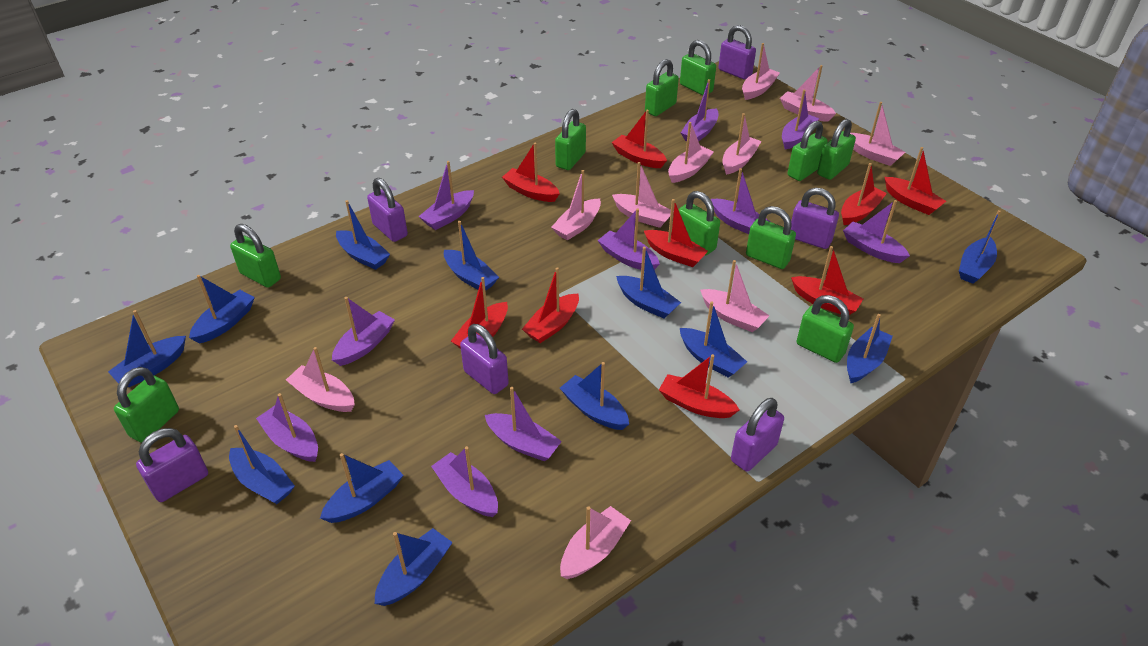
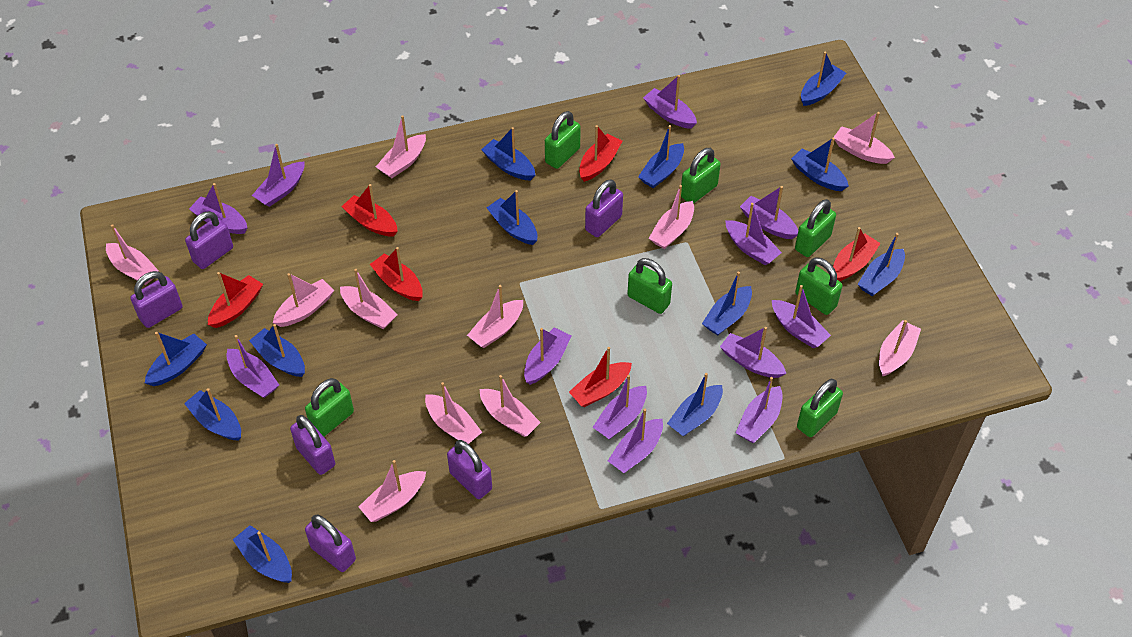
green padlock: [114,367,179,443] [230,224,281,288] [555,109,586,170] [645,59,679,116] [679,191,720,255] [680,40,716,95] [746,206,796,269] [788,121,828,181] [797,295,854,363] [817,119,856,180] = 10 -> [305,378,354,437] [545,111,581,169] [627,258,672,314] [681,148,721,204] [795,199,836,257] [795,257,843,315] [797,379,843,437] = 7
pink boat: [286,347,355,412] [551,170,601,240] [560,506,631,579] [612,162,674,228] [668,122,714,183] [700,260,769,332] [722,113,761,175] [742,43,780,100] [780,65,836,121] [850,102,905,166] = 10 -> [106,224,159,285] [273,273,334,327] [340,269,398,329] [359,460,426,522] [376,116,426,178] [425,382,482,444] [467,285,523,348] [480,375,541,437] [649,185,694,249] [833,112,895,164] [879,320,921,377] = 11
purple boat: [256,393,318,462] [332,297,395,366] [418,161,474,230] [431,446,498,517] [485,387,562,461] [598,209,660,270] [681,79,719,141] [711,168,771,234] [782,90,819,149] [843,200,910,263] = 10 -> [189,183,247,234] [226,335,279,398] [252,144,305,207] [524,327,571,385] [593,375,647,439] [608,409,663,473] [643,75,697,129] [720,327,786,378] [725,203,782,265] [736,377,783,443] [740,186,798,239] [772,285,831,348] = 12
red boat: [451,277,508,349] [502,142,560,202] [522,267,579,343] [611,110,667,168] [644,199,708,267] [659,354,739,418] [791,246,863,315] [841,163,887,225] [884,147,946,215] = 9 -> [208,272,263,328] [341,184,398,237] [370,247,423,301] [569,347,632,407] [579,125,622,182] [833,227,881,281] = 6

